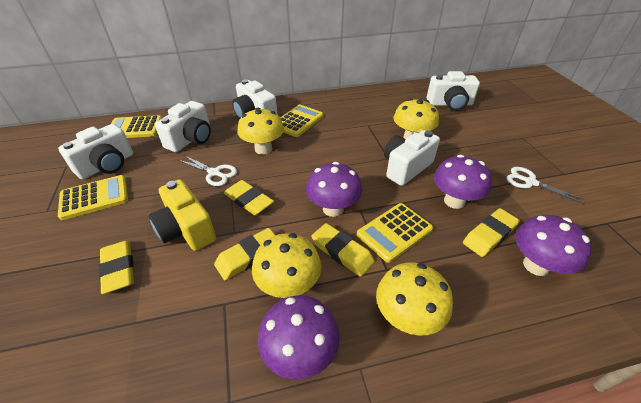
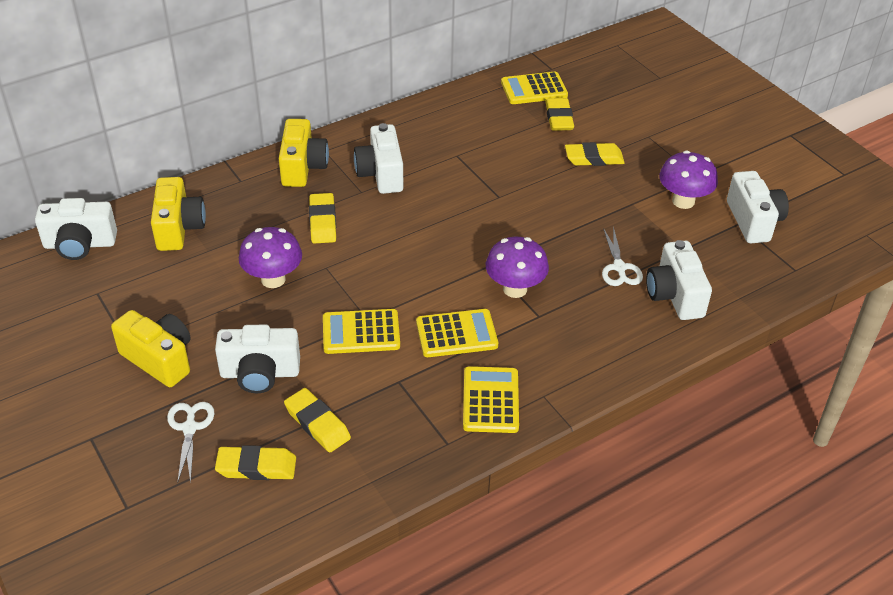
purple mushroom: [258,295,339,380] [306,162,362,217] [434,155,492,209] [515,215,592,276] = 4 -> [239,227,302,288] [486,237,549,298] [659,151,718,209] = 3
yellow camera: [149,179,216,251] = 1 -> [111,310,191,387] [151,177,206,251] [279,119,329,187] = 3
yellow mushroom: [237,108,284,155] [252,233,322,298] [376,262,453,336] [393,99,439,139] = 4 -> none = 0

